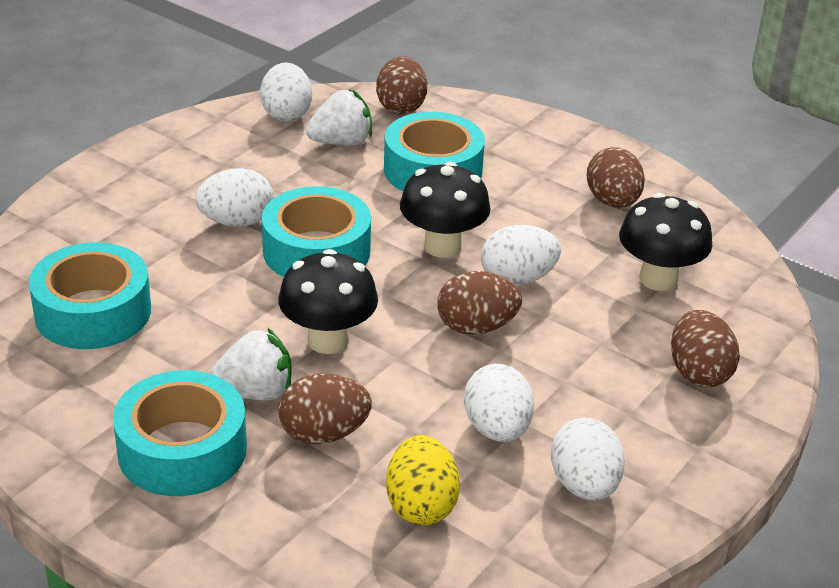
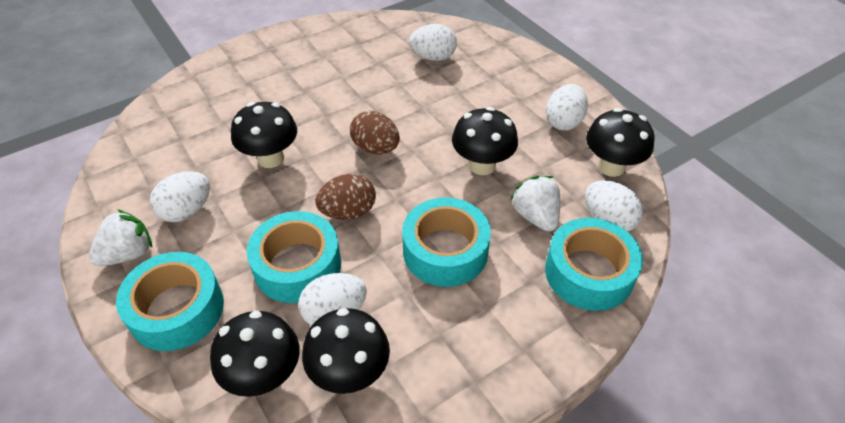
black mushroom: [278,249,378,354] [400,161,491,258] [619,193,712,291] = 3 -> [210,311,300,397] [231,102,297,168] [302,308,390,394] [452,107,518,175] [586,108,655,177] = 5
brown egg: [279,374,372,444] [376,56,428,115] [437,271,522,335] [587,147,645,208] [671,310,740,387] = 5 -> [315,174,376,220] [350,111,400,154] = 2
yellow egg: [386,435,460,526] = 1 -> none = 0

